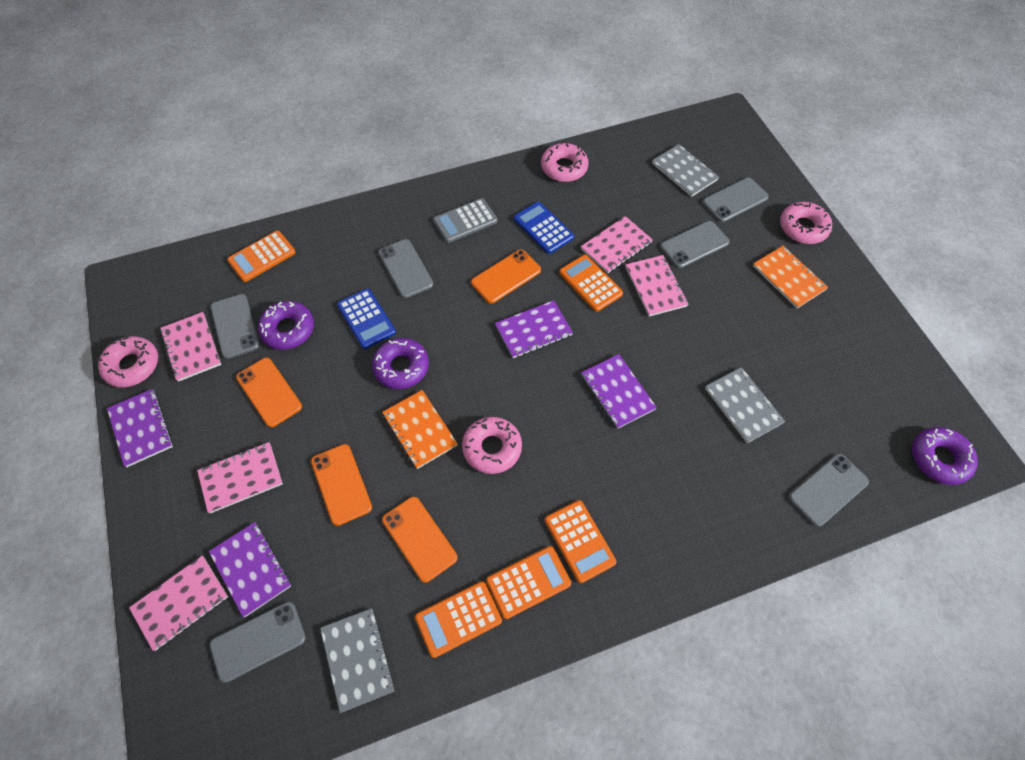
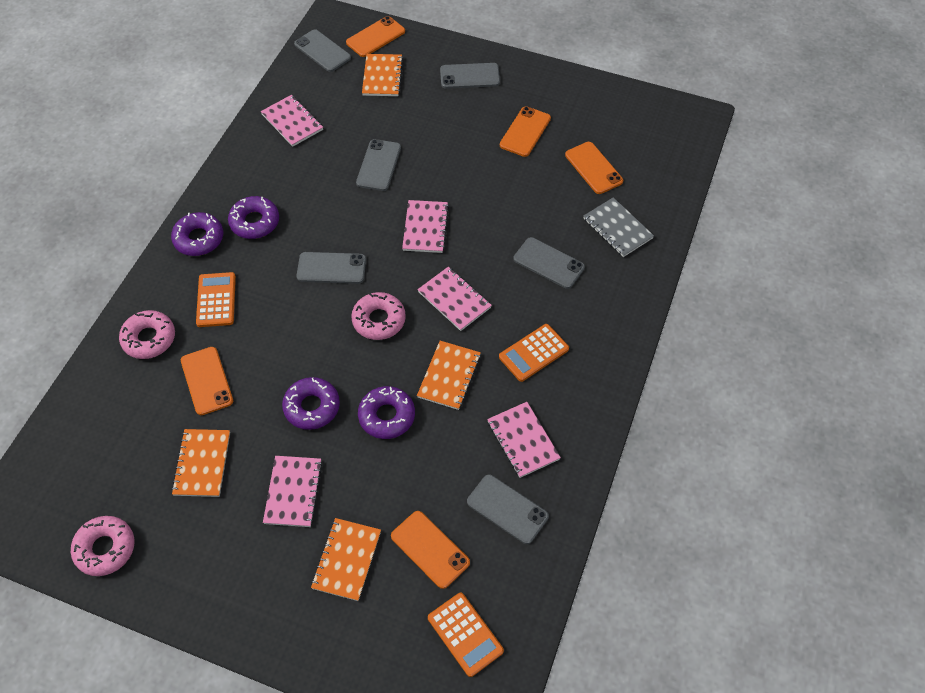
blue calculator: [337,288,396,349] [514,202,574,254] = 2 -> none = 0
grey calculator: [433,198,497,243] = 1 -> none = 0
grey notebook: [320,608,395,713] [652,144,719,197] [705,367,785,443] = 3 -> [584,197,654,257] = 1
orange calculator: [227,231,296,282] [415,581,502,658] [486,546,571,619] [545,500,617,583] [559,255,623,312] = 5 -> [196,272,236,327] [428,593,504,677] [499,324,569,382] = 3
orange notebook: [382,390,458,469] [753,246,828,308] = 2 -> [171,429,230,497] [311,518,381,601] [362,54,403,96] [417,341,481,410] = 4
orange phone: [236,358,302,427] [311,444,372,526] [382,497,457,583] [471,250,541,304] = 4 -> [181,347,233,415] [346,16,405,57] [391,511,470,589] [500,106,551,157] [565,142,623,194] = 5
pink donut: [98,336,158,387] [462,417,522,474] [541,142,589,182] [780,202,832,244] = 4 -> [71,516,134,576] [119,310,175,359] [351,292,406,340] = 3
purple donut: [258,301,314,350] [372,338,429,389] [912,427,978,485] = 3 -> [171,212,223,256] [228,196,279,239] [282,377,340,430] [358,386,415,439] = 4
purple notebook: [107,389,173,467] [209,522,291,617] [495,300,573,358] [581,354,657,429] = 4 -> none = 0

